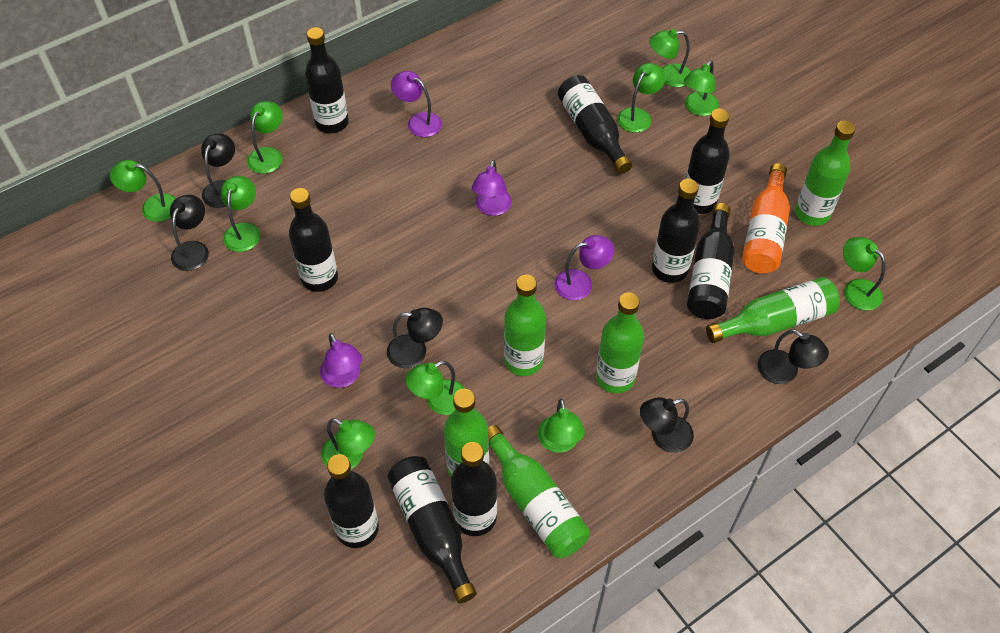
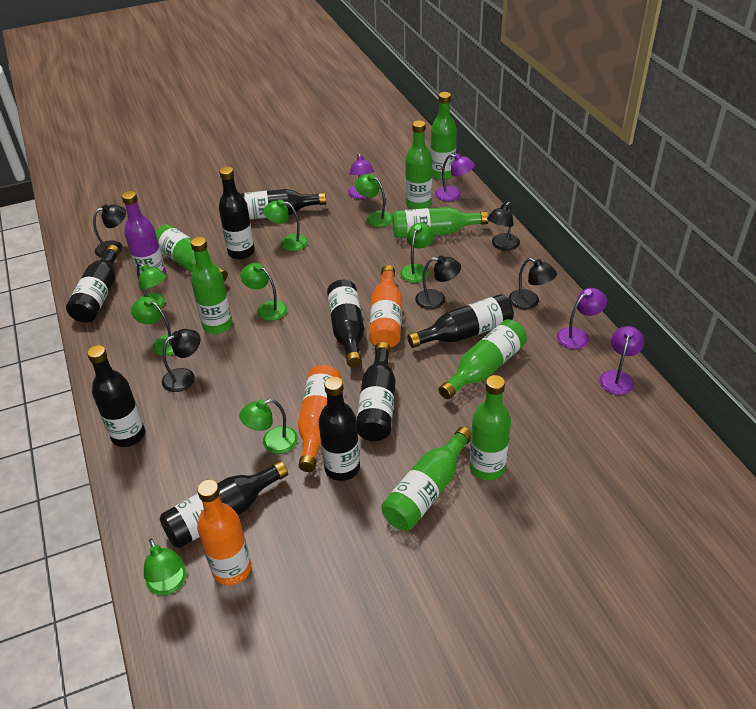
green bottle: [444,389,489,477] [488,425,590,558] [504,275,546,376] [596,292,644,393] [706,277,840,343] [795,121,855,226] = 6 -> [155,224,228,281] [191,237,232,334] [381,427,471,530] [392,207,488,238] [405,120,432,209] [430,92,457,180] [439,319,527,399] [469,375,511,480] = 8
green lamp: [110,160,176,222] [221,176,260,252] [247,101,283,174] [321,418,375,469] [405,361,465,415] [538,399,585,453] [617,63,665,133] [649,29,691,87] [684,60,719,116] [843,237,886,310] = 10 -> [131,297,174,356] [137,263,166,308] [144,538,187,596] [239,399,298,454] [240,263,288,321] [263,199,308,251] [355,174,392,227] [400,223,434,283] = 8
orange bottle: [742,163,790,273] = 1 -> [197,479,251,585] [298,365,341,472] [369,265,402,348] = 3
purple bottle: none = 0 -> [122,191,166,274] = 1

